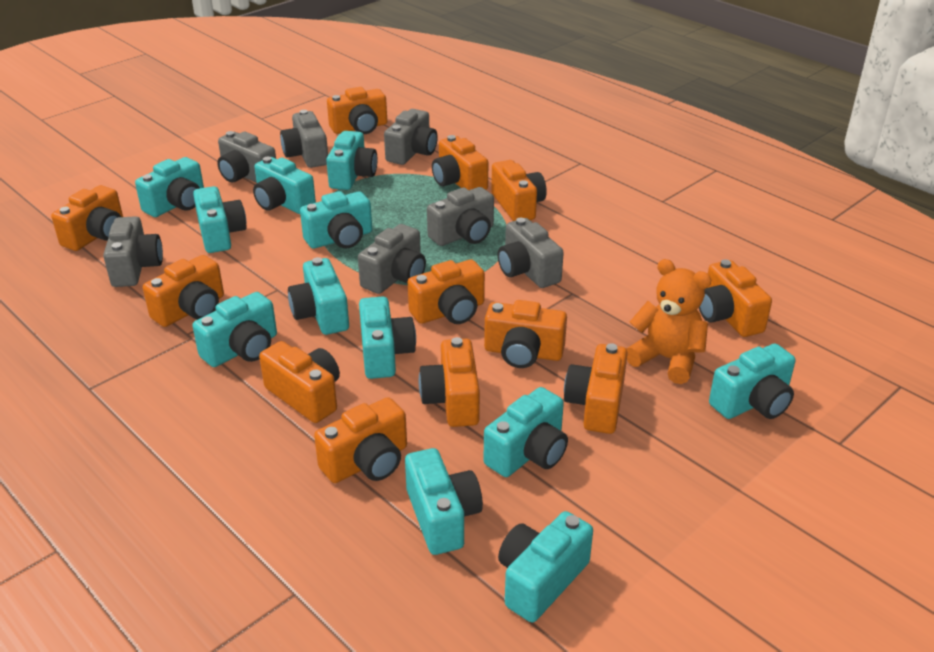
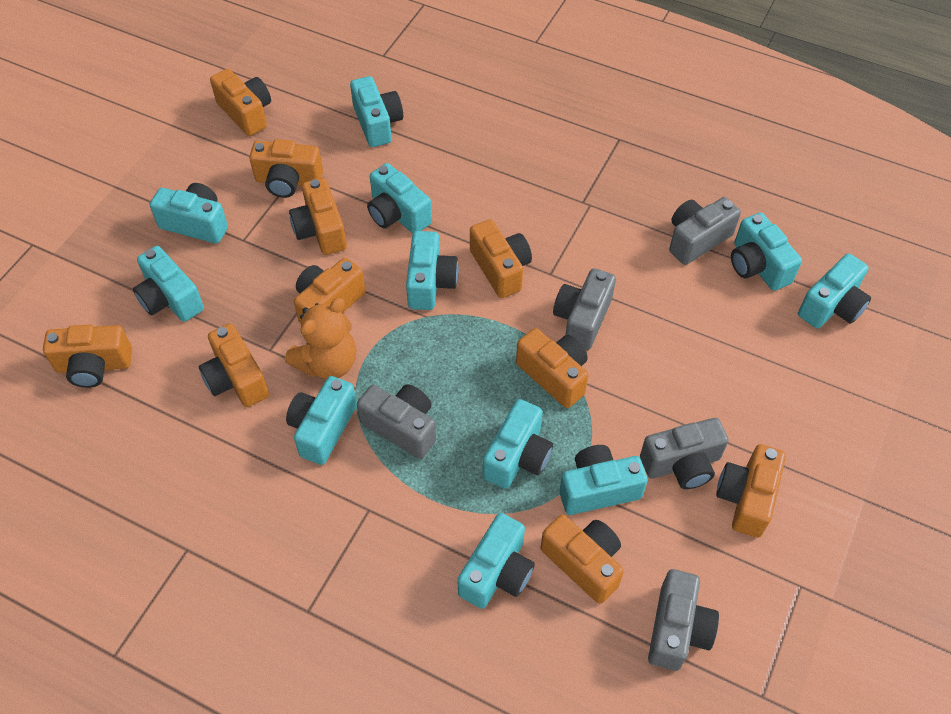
grey camera: [103,216,163,287] [217,131,276,183] [280,110,328,168] [358,224,426,294] [384,109,438,165] [427,187,494,246] [498,218,564,288] = 7 -> [357,384,436,459] [553,268,616,351] [640,418,729,489] [648,569,719,671] [669,197,741,265] = 5
orange camera: [51,185,123,251] [143,255,224,327] [259,341,340,423] [314,397,407,483] [327,87,387,134] [408,259,485,324] [419,337,480,427] [432,135,488,190] [484,300,567,368] [491,160,547,221] [564,343,628,434] [699,259,772,337] = 12 -> [43,324,132,388] [199,323,269,407] [210,69,271,136] [249,139,323,198] [289,178,347,255] [294,258,365,323] [470,219,532,298] [516,328,588,408] [541,514,624,604] [716,444,786,538] = 10
turquoise camera: [135,157,204,217] [192,292,277,367] [193,186,247,253] [253,157,316,214] [288,257,349,335] [300,191,372,249] [326,131,377,190] [359,297,416,379] [405,448,483,555] [483,387,568,477] [498,511,593,623] [709,343,796,419] = 12 -> [133,246,204,322] [150,183,228,244] [286,376,357,465] [350,76,403,147] [367,163,432,233] [406,231,459,310] [457,513,535,609] [483,399,553,489] [559,445,648,515] [731,212,802,291] [798,253,871,328] = 11

